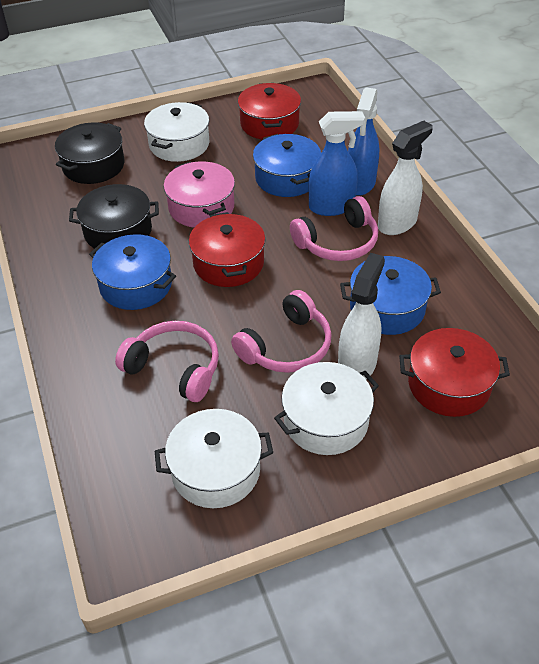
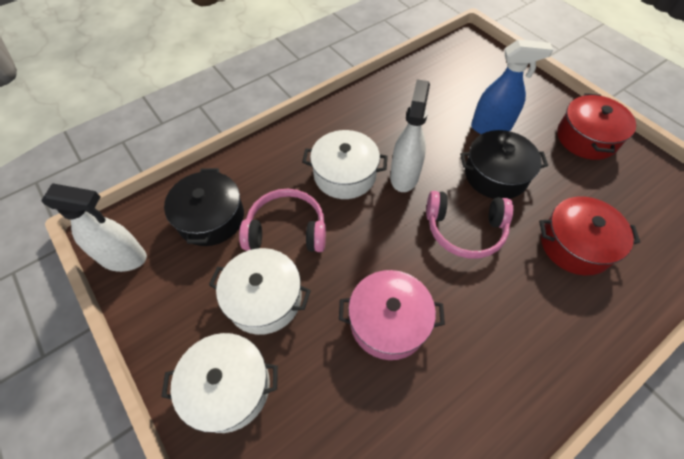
blue pot: [89,234,176,310] [253,134,321,197] [340,256,441,335] = 3 -> none = 0
blue spray bottle: [309,111,365,216] [348,87,379,196] = 2 -> [471,40,553,134] = 1
pink headphones: [115,321,219,402] [231,290,332,373] [290,196,378,261] = 3 -> [239,189,326,252] [426,191,513,259] = 2
red pot: [189,212,265,287] [238,83,301,140] [399,328,510,417] = 3 -> [539,196,640,275] [557,93,636,160] = 2

